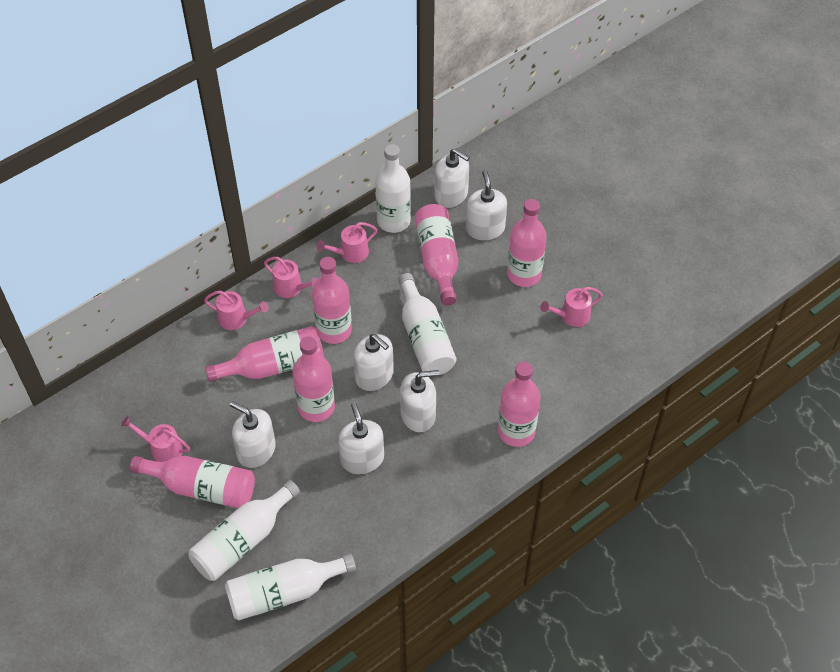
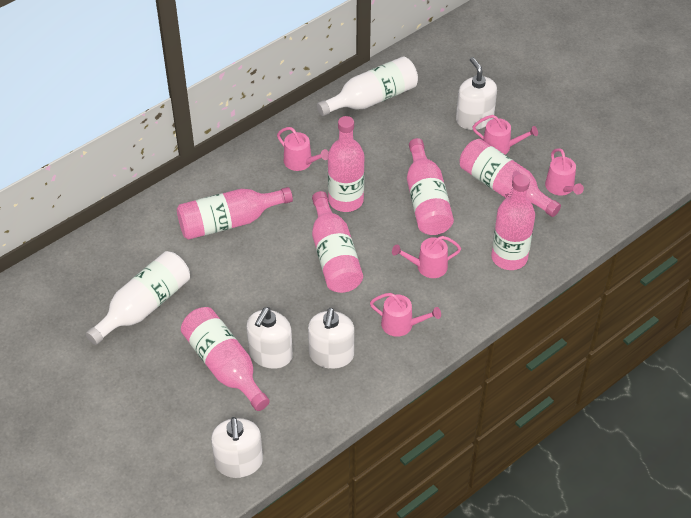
white bottle: [188,480,300,581] [225,554,356,621] [375,144,411,233] [398,273,457,375] = 4 -> [86,251,190,345] [317,57,418,116] = 2
white soap dispenser: [230,401,276,468] [338,403,384,474] [353,334,394,391] [400,370,439,432] [434,148,470,208] [466,170,507,240] = 6 -> [211,417,263,478] [247,307,293,369] [308,308,354,369] [456,57,497,130] = 4

